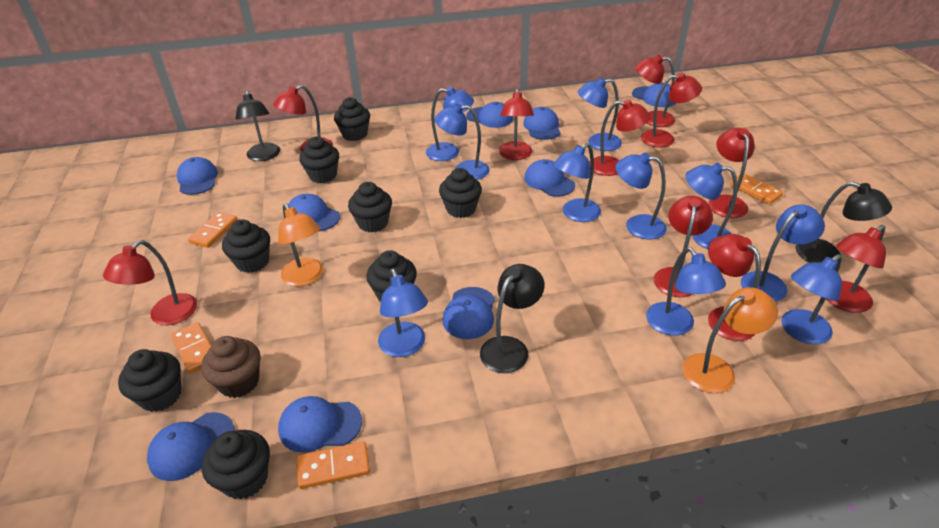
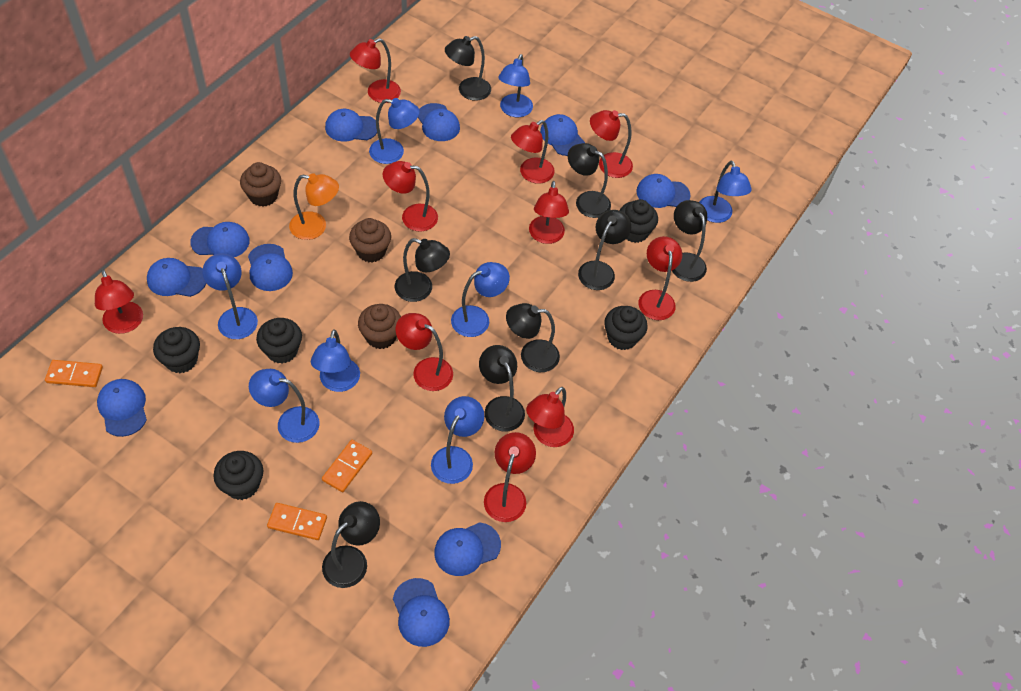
black cupcake: [118,349,181,412] [202,430,270,499] [222,219,270,273] [299,136,339,183] [334,97,370,141] [348,182,392,233] [366,250,417,302] [439,168,482,218] = 8 -> [153,327,200,373] [213,451,263,500] [256,318,302,364] [604,306,648,350] [619,199,658,243] = 5
black lamp: [235,91,280,161] [480,264,545,373] [796,181,892,263] = 3 -> [322,501,380,588] [395,238,450,302] [445,36,491,101] [479,345,525,432] [506,303,560,372] [568,143,611,218] [578,210,631,290] [672,200,707,282] = 8
blue cap: [147,412,235,481] [177,157,218,195] [278,396,362,453] [288,194,340,232] [442,287,495,339] [466,102,513,128] [524,107,561,140] [524,159,575,197] [632,83,676,107] = 9 -> [97,379,147,437] [147,258,206,297] [190,222,250,257] [248,244,293,291] [325,109,377,142] [393,578,450,647] [418,103,460,141] [434,522,501,576] [540,114,585,156] [636,174,691,208] = 10
blue lamp: [378,269,428,357] [426,87,474,161] [435,104,490,180] [553,143,601,222] [578,78,622,151] [615,153,667,240] [646,247,726,336] [685,163,737,249] [741,204,825,302] [781,254,842,344] = 10 -> [202,254,258,339] [249,369,320,443] [311,329,360,392] [369,98,420,164] [431,396,484,484] [451,262,510,337] [498,54,533,117] [699,161,752,223] = 8
brown cupcake: [201,336,261,398] = 1 -> [240,162,281,207] [349,218,391,263] [358,304,401,349] = 3
orange domino: [171,322,211,373] [188,212,238,248] [297,441,370,489] [730,174,783,204] = 4 -> [45,360,103,387] [267,503,327,540] [322,440,372,492] = 3
orange lamp: [278,203,323,286] [683,287,778,393] = 2 -> [289,173,339,240] = 1

